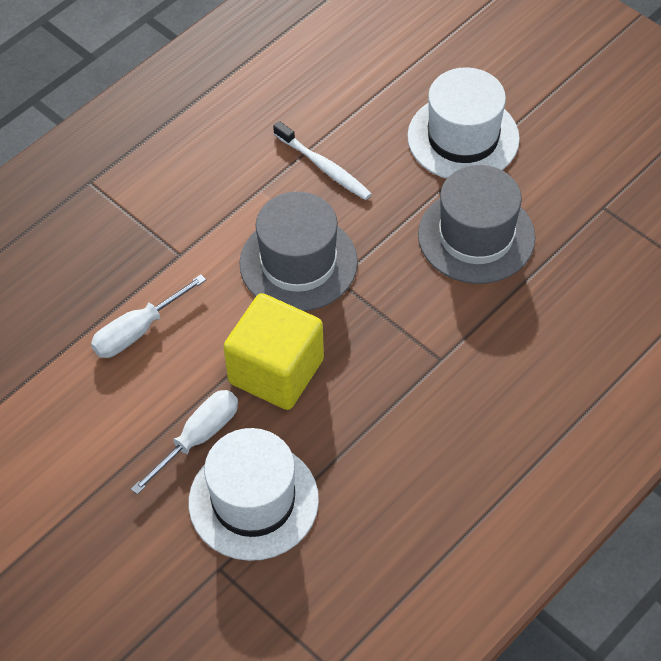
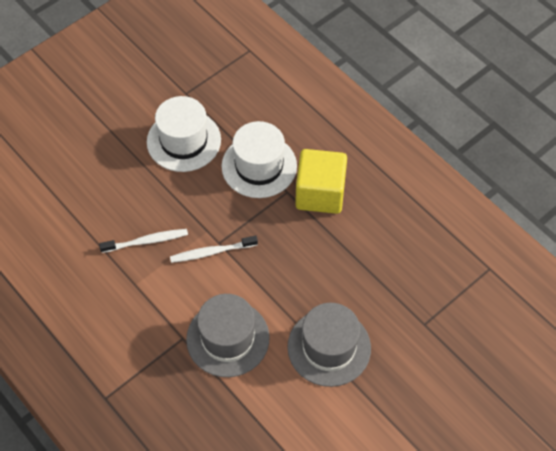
white screwdriver: [91,274,206,358] [131,390,238,495] = 2 -> none = 0
white toothbrush: [273,121,372,200] = 1 -> [99,229,188,253] [170,236,258,263] = 2

